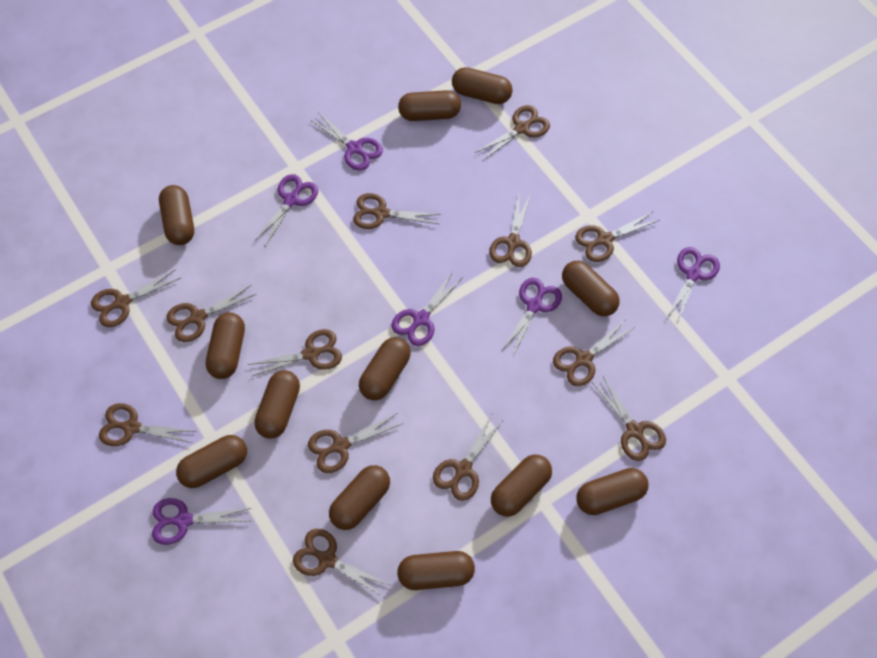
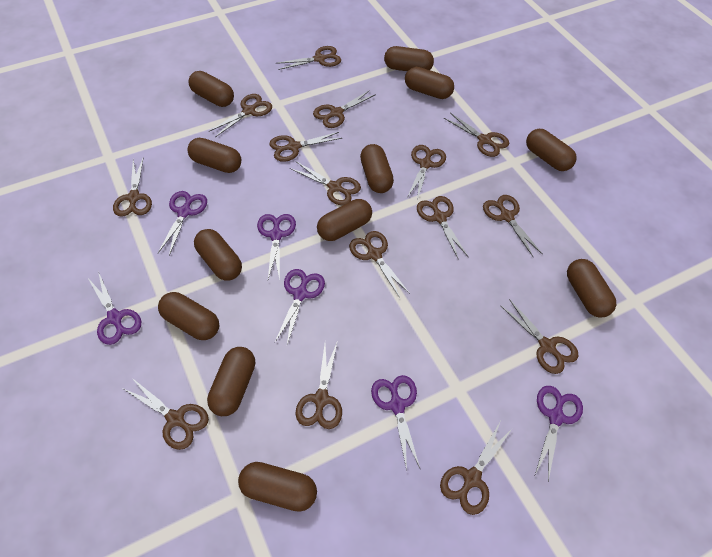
brown scissors: [91,269,181,327] [99,403,193,446] [167,285,256,342] [248,329,342,376] [293,529,390,597] [308,413,402,473] [353,193,441,229] [433,414,504,501] [475,105,550,161] [489,194,532,267] [553,320,635,386] [575,212,660,262] [592,376,666,461] = 13 -> [113,157,152,217] [122,377,209,450] [210,94,272,137] [269,132,342,162] [276,46,341,70] [290,162,361,205] [296,343,342,429] [313,90,376,128] [349,231,410,298] [408,145,446,200] [417,196,469,260] [440,422,512,515] [444,113,509,157] [483,195,542,256] [500,299,578,374] = 15

